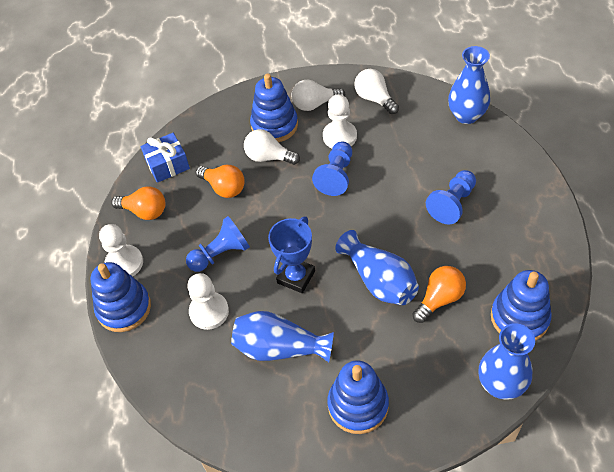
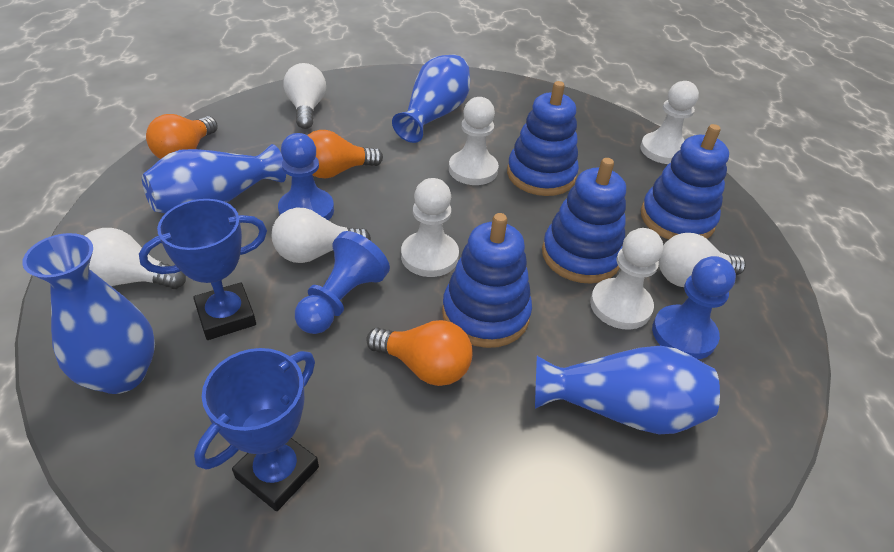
blue gift: [141,133,190,183] = 1 -> none = 0
blue trophy: [268,216,315,293] = 1 -> [139,199,267,340] [194,348,319,511] = 2
white light bulb: [244,129,300,165] [291,80,345,111] [354,69,399,114] = 3 -> [85,228,186,289] [272,208,371,263] [283,63,326,129] [659,233,746,287] = 4
white pawn: [99,224,143,277] [188,273,229,330] [323,94,357,148] = 3 -> [401,178,459,277] [449,97,499,185] [590,228,663,330] [640,81,699,164] = 4

